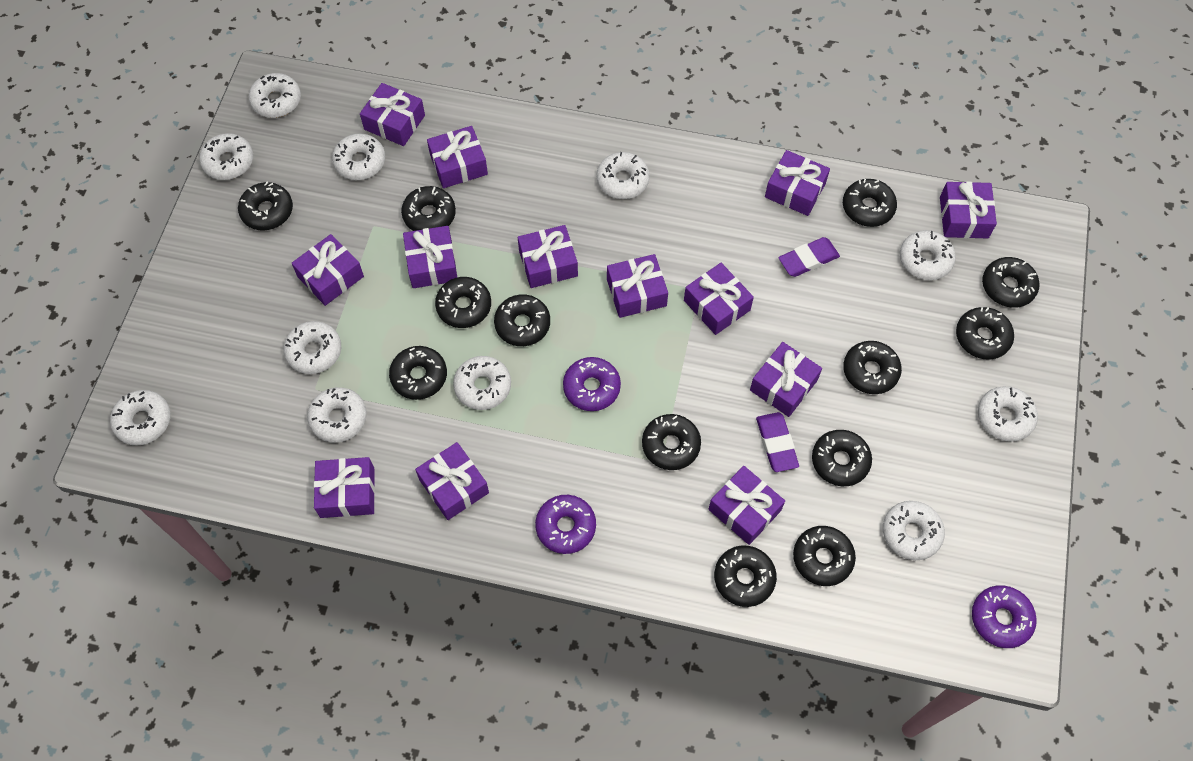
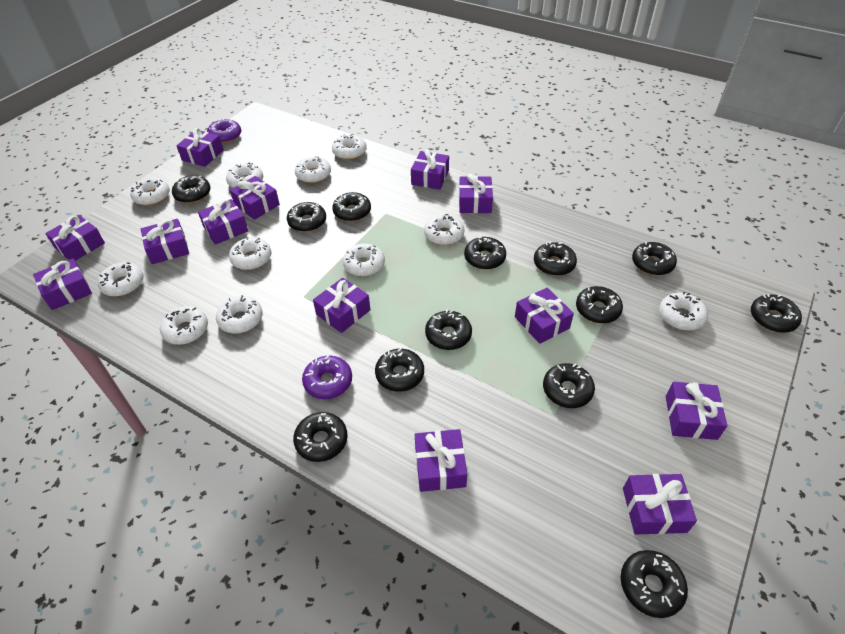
purple donut: [535,495,596,554] [563,357,621,411] [972,585,1037,648] = 3 -> [207,118,241,143] [302,355,352,399] = 2
purple eraser: [756,412,799,472] [778,237,840,277] = 2 -> none = 0

